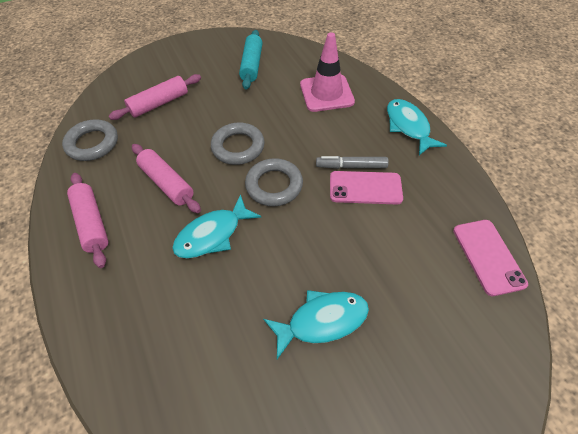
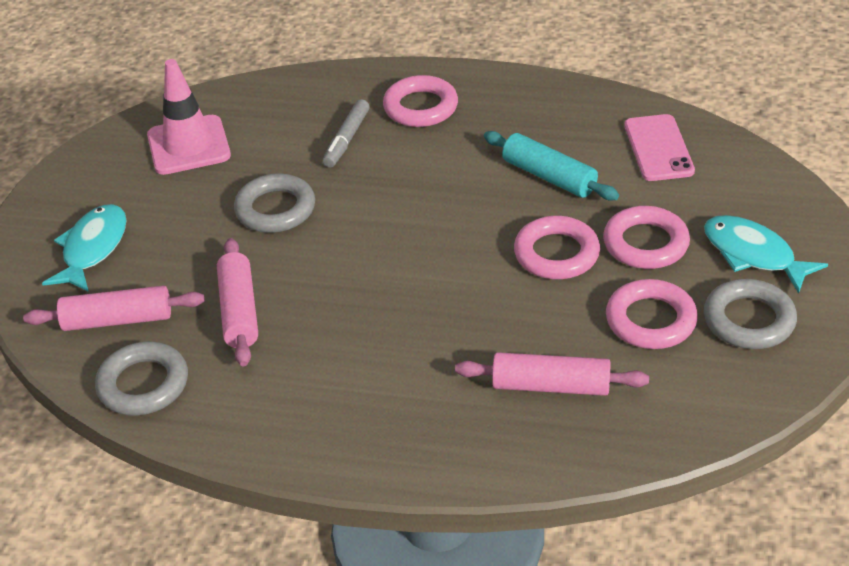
pink phone: [330,171,403,204] [453,220,528,296] = 2 -> [624,114,695,181] = 1
pink ring: none = 0 -> [383,75,458,127] [514,216,600,279] [603,206,690,269] [606,279,698,349] = 4
turquoise fish: [172,194,261,258] [263,290,369,359] [387,99,447,155] = 3 -> [42,204,127,292] [704,215,828,294] = 2

